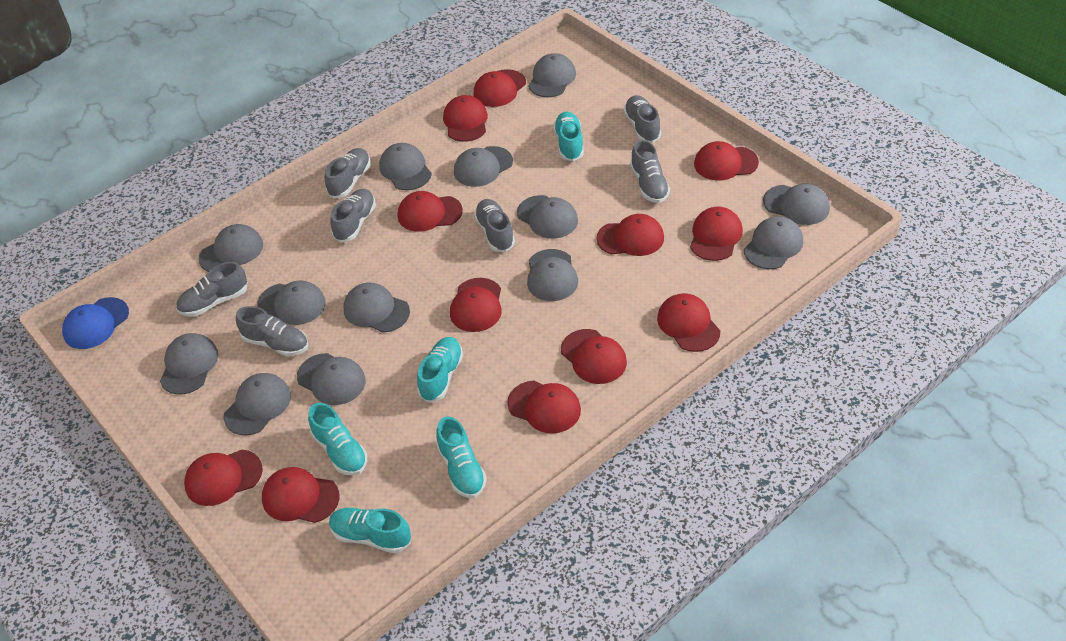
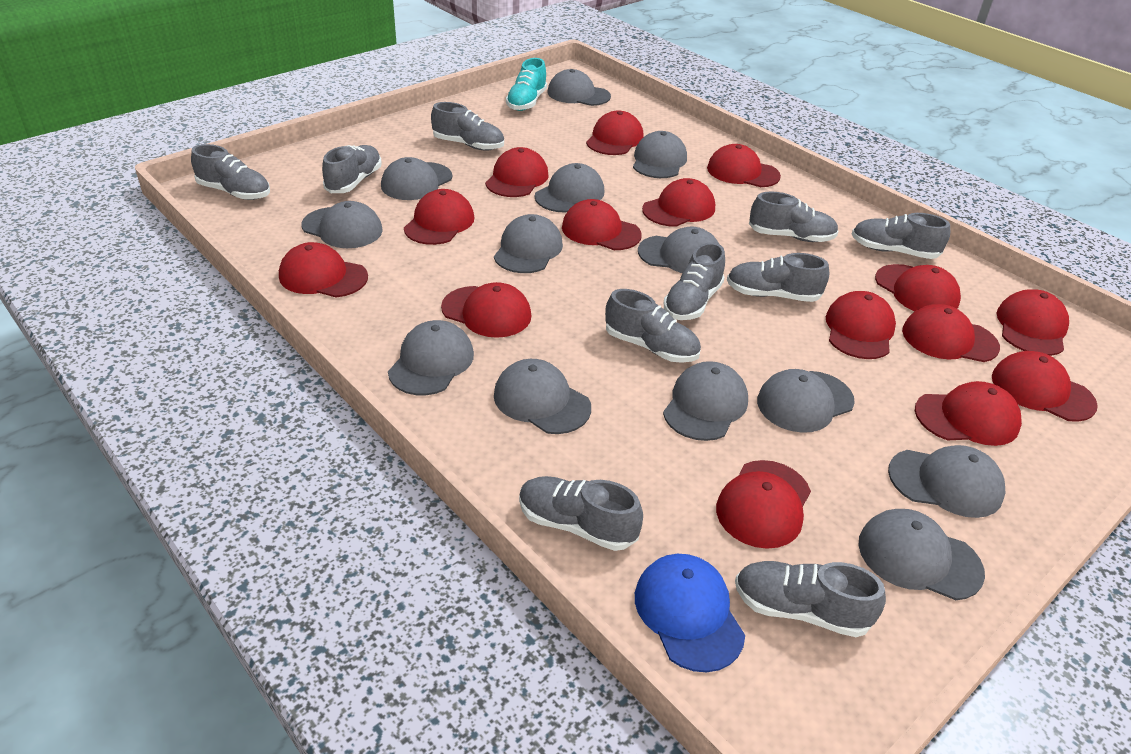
grey shoe: [176,262,247,316] [236,306,308,356] [325,148,371,198] [330,189,376,242] [474,199,515,252] [624,95,661,143] [630,140,670,203] = 7 -> [191,144,270,200] [322,145,382,193] [431,102,504,151] [519,476,643,551] [605,289,701,363] [664,242,725,320] [727,253,829,302] [735,561,886,637] [749,192,839,242] [852,213,950,259] = 10
red cap: [184,450,263,506] [262,467,340,523] [398,191,463,232] [443,95,488,142] [450,278,502,332] [474,69,526,107] [507,381,581,433] [561,329,627,384] [596,214,664,256] [657,293,720,352] [690,207,743,261] [694,141,759,181] = 12 -> [279,242,368,297] [404,189,474,245] [441,282,532,338] [485,147,548,197] [562,199,642,250] [586,111,644,155] [642,178,715,227] [707,144,781,187] [716,460,811,549] [826,291,896,359] [875,264,961,311] [902,304,1000,362] [915,381,1022,446] [992,351,1098,422] [997,289,1069,356] = 15
turquoise shoe: [308,403,367,475] [329,508,411,553] [417,337,463,402] [436,417,487,498] [553,112,584,161] = 5 -> [506,58,547,111] = 1

